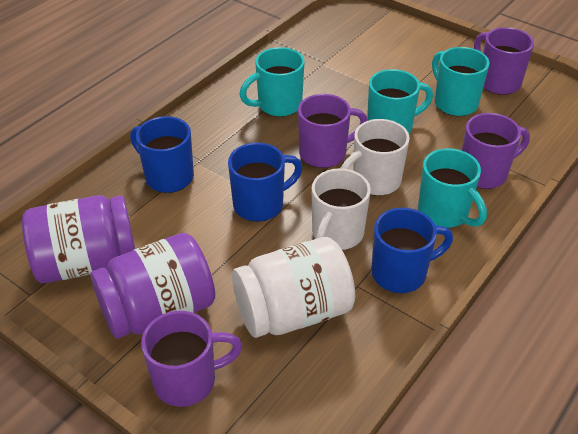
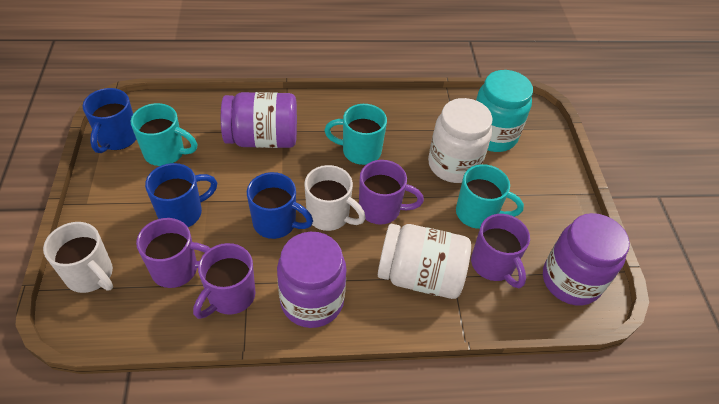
purple jar: [22,195,135,283] [90,233,215,339] = 2 -> [221,92,297,148] [277,232,346,328] [543,213,630,306] = 3
turquoise jar: none = 0 -> [476,70,533,152] = 1
turquoise mug: [239,47,305,117] [367,69,433,134] [418,148,487,228] [432,47,490,116] = 4 -> [131,103,197,166] [324,104,387,165] [456,164,524,229] = 3
white jar: [232,237,355,338] = 1 -> [378,224,471,299] [428,98,493,183] = 2

